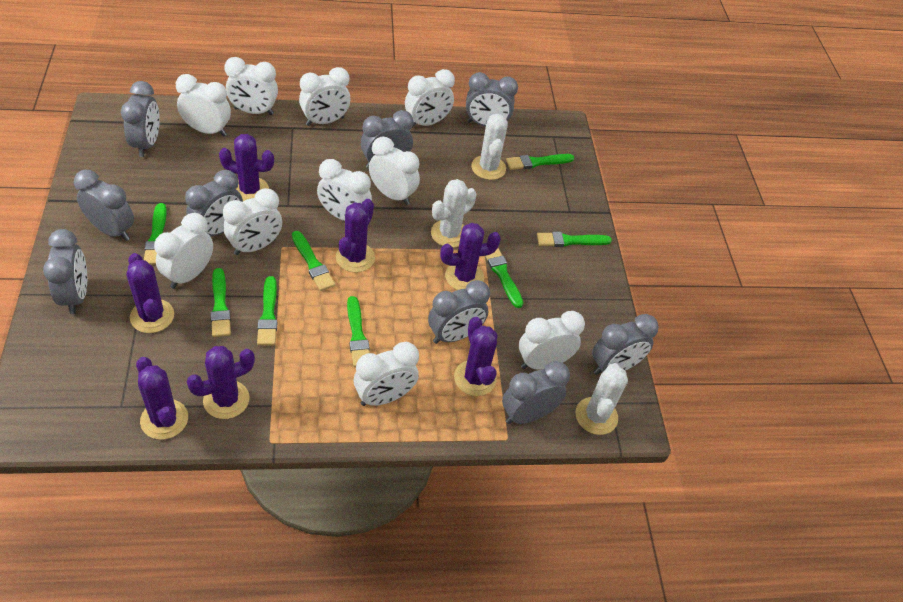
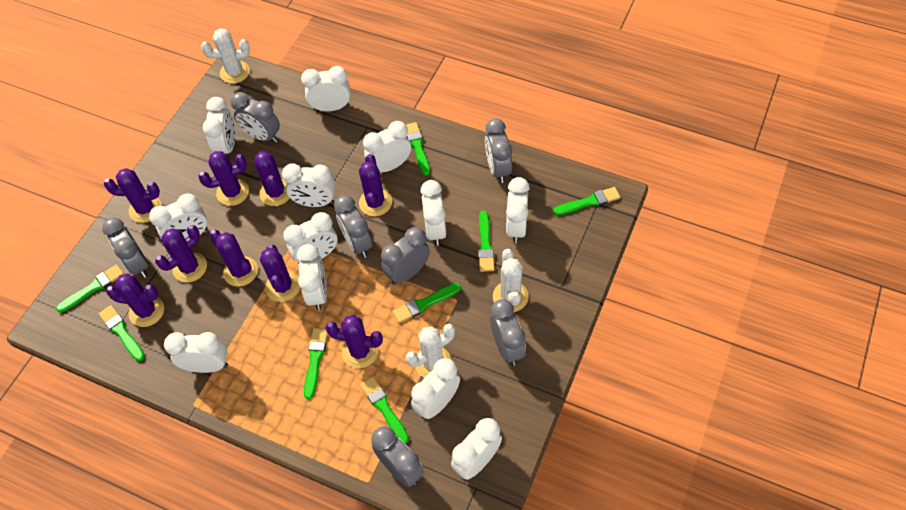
grey clock: [43,229,87,314] [74,170,134,241] [121,81,160,157] [185,170,243,236] [361,110,413,169] [428,280,490,344] [466,72,518,126] [502,361,570,424] [592,314,659,375] = 9 -> [102,218,149,278] [231,92,280,143] [334,195,372,258] [371,426,424,487] [381,227,430,285] [485,118,512,183] [490,299,526,366] = 7
purple cactus: [127,253,174,333] [136,357,188,440] [186,346,255,419] [219,134,274,201] [336,199,375,272] [440,223,501,290] [454,317,497,396] = 7 -> [104,168,162,223] [106,274,164,327] [155,225,207,283] [198,151,249,206] [209,230,258,287] [254,151,290,206] [260,244,300,302] [325,315,383,368] [359,154,392,216] = 9
white clock: [154,213,213,289] [176,74,231,136] [223,188,282,255] [224,57,278,115] [299,67,350,126] [317,159,372,221] [354,342,419,406] [369,137,420,205] [405,69,455,128] [519,311,585,370] = 10 -> [149,193,208,239] [164,332,228,373] [203,97,235,155] [282,163,335,207] [283,212,338,264] [297,244,327,310] [301,66,350,111] [363,121,411,172] [411,358,460,419] [420,180,446,246] [451,418,502,480] [506,177,530,244] = 12

